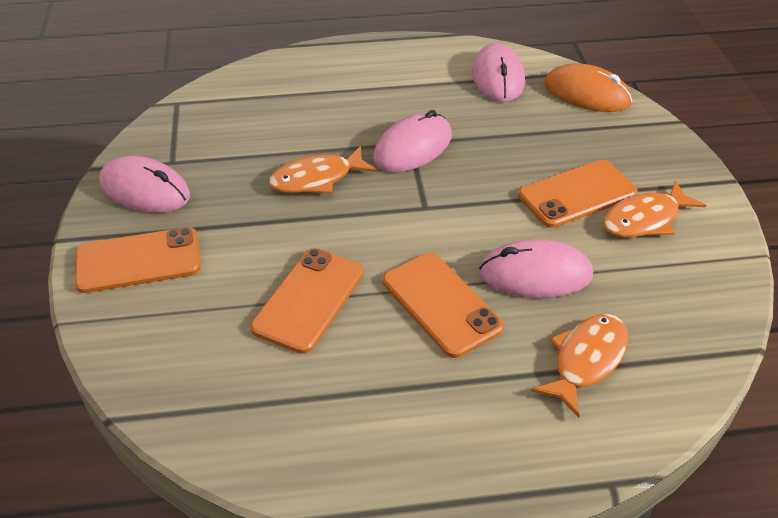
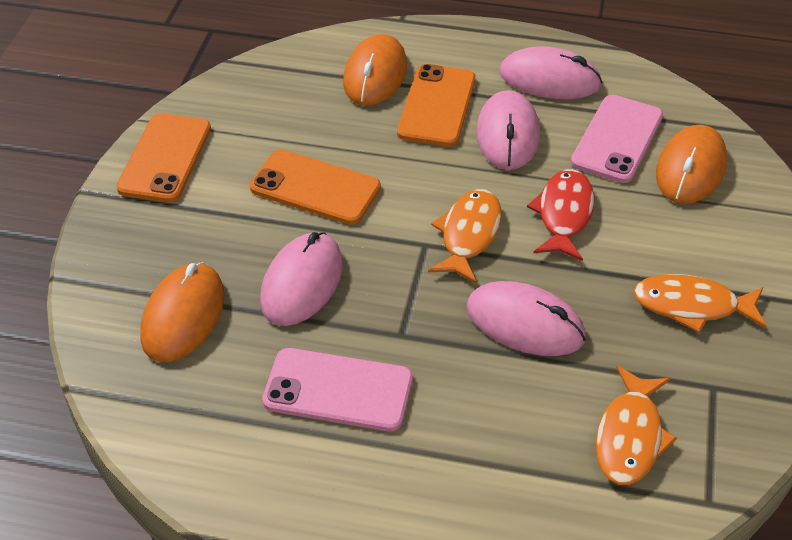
orange mouse: [544,63,633,112] = 1 -> [141,262,224,362] [343,34,407,106] [656,125,727,204] = 3
orange phone: [75,227,201,293] [250,248,364,354] [383,253,504,358] [518,160,638,228] = 4 -> [116,113,211,202] [250,149,381,225] [397,64,476,147] = 3
pink phone: none = 0 -> [262,348,413,432] [571,95,663,183] = 2
red fish: none = 0 -> [527,169,594,261] = 1

